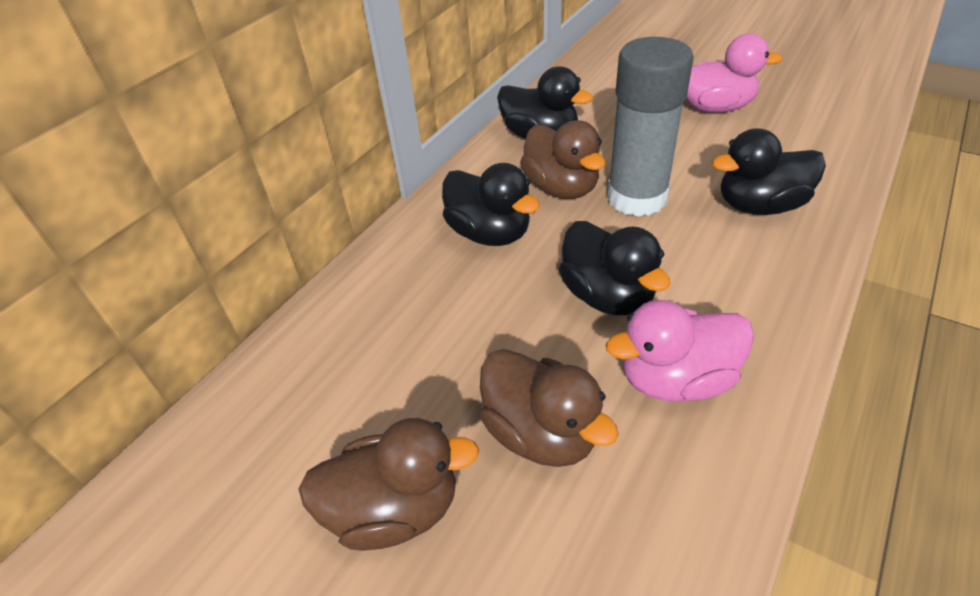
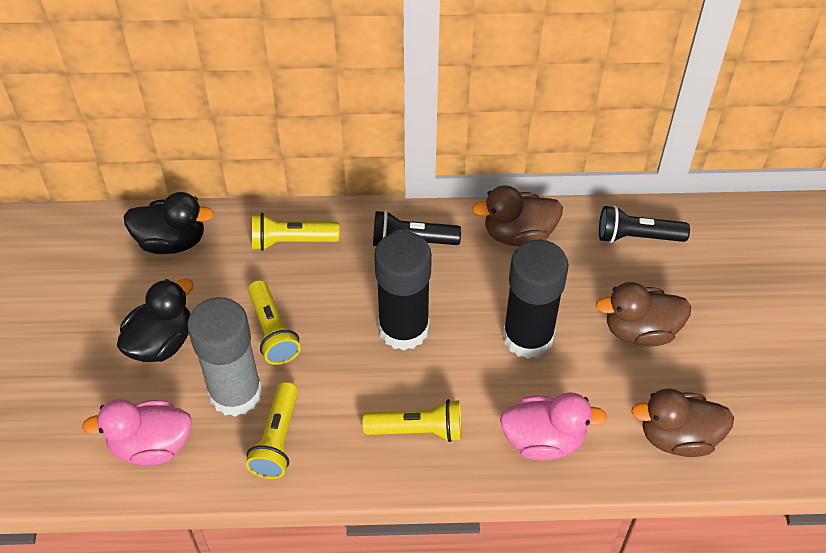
black duck: [442,163,540,246] [497,66,593,139] [559,221,671,316] [712,128,826,215] = 4 -> [117,279,194,362] [124,192,214,254] = 2
black flashlight: none = 0 -> [373,210,461,246] [599,205,690,243] = 2
black glue stick: none = 0 -> [374,231,432,350] [503,240,569,359] = 2
yellow flashlight: none = 0 -> [246,382,298,479] [248,280,301,365] [252,213,339,251] [363,399,462,442] = 4

